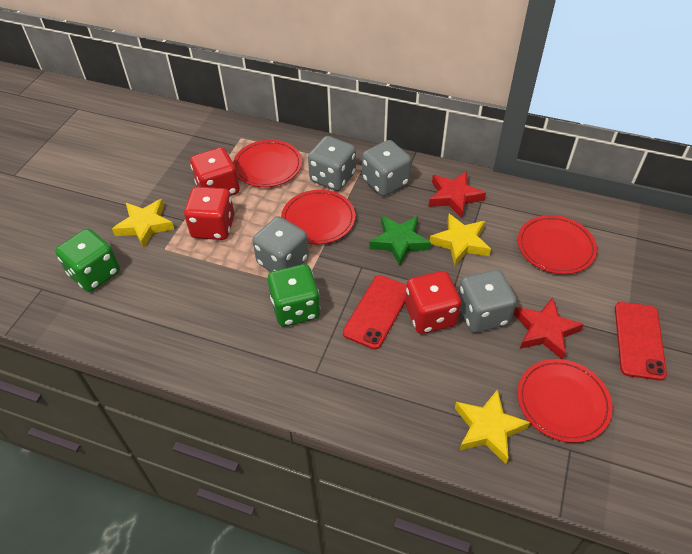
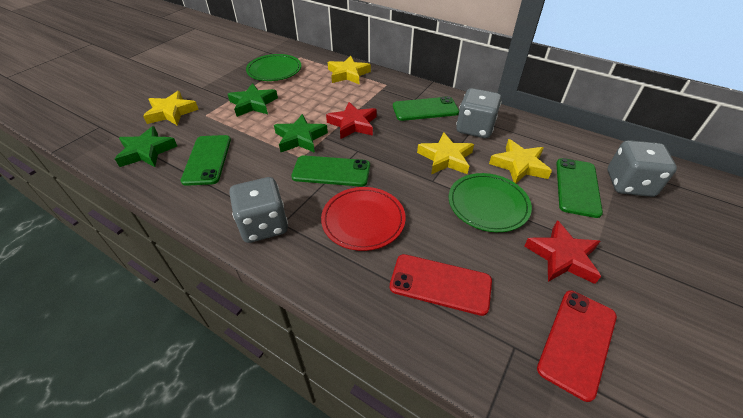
green dice: [55,229,120,292] [268,264,320,326] = 2 -> none = 0
green phone: none = 0 -> [181,135,231,186] [291,155,370,187] [393,96,459,121] [556,158,603,218] = 4
green plate: none = 0 -> [246,54,301,81] [449,173,532,232] = 2
green star: [369,216,431,266] = 1 -> [115,126,177,167] [228,83,278,117] [274,114,328,153] = 3
grey dice: [252,216,309,272] [308,136,356,191] [362,140,411,196] [458,270,517,333] = 4 -> [229,177,288,243] [456,88,502,138] [607,140,677,197] = 3
red dice: [184,187,234,240] [190,147,240,196] [405,271,461,334] = 3 -> none = 0
red plate: [233,140,302,187] [281,190,355,244] [517,215,597,274] [517,359,613,443] = 4 -> [321,187,406,251] = 1
yellow star: [112,199,174,248] [430,214,491,265] [455,389,530,464] = 3 -> [143,91,199,126] [328,56,371,84] [417,132,474,174] [489,139,552,183] = 4

